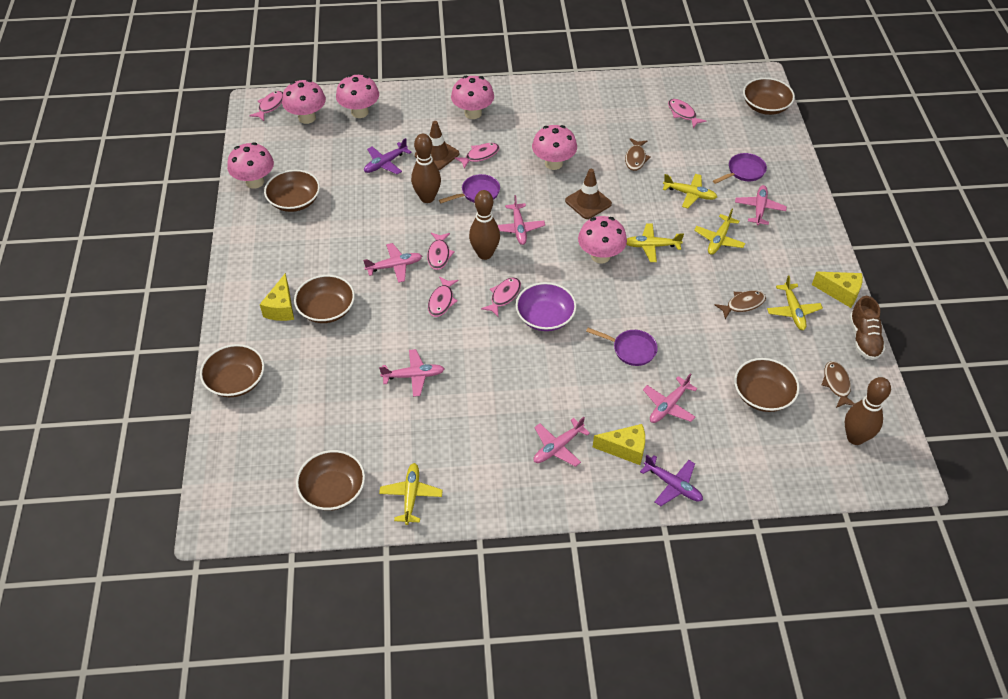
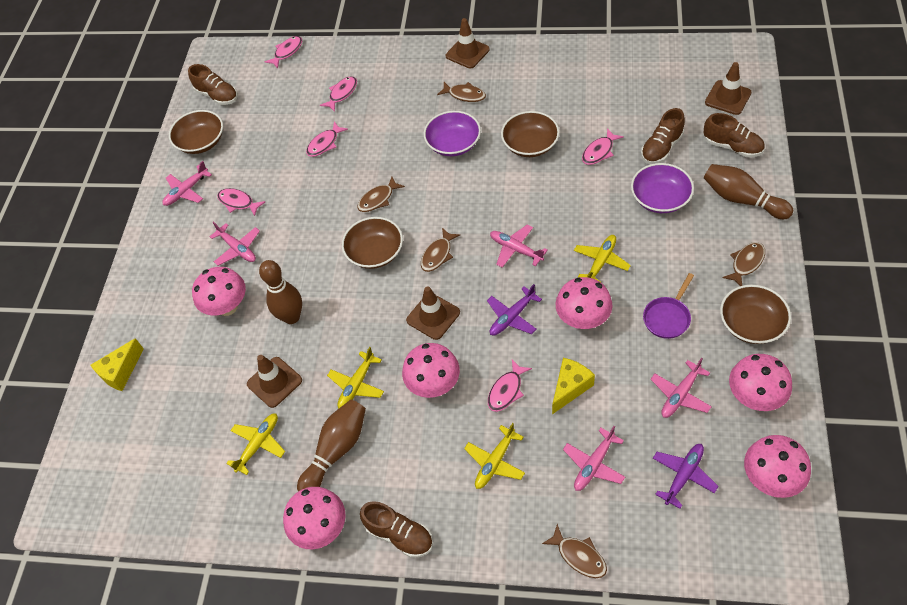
brown bowl: [200,344,265,397] [264,170,320,212] [294,275,355,323] [296,450,365,511] [734,358,800,412] [743,78,795,115] = 6 -> [169,110,223,154] [342,217,403,269] [501,111,559,157] [720,285,791,344] = 4
brown fish: [625,138,651,171] [715,290,766,319] [822,361,855,408] = 3 -> [357,177,405,212] [421,228,460,272] [437,82,486,102] [542,524,607,578] [722,242,765,286] = 5
brown shoe: [849,296,885,360] = 1 -> [188,64,238,105] [360,501,433,558] [641,108,685,164] [703,113,765,158] = 4
brown traffic cone: [415,121,459,170] [565,169,612,219] = 2 -> [247,355,302,408] [406,286,460,340] [446,18,490,68] [705,62,751,115] = 4
pink plane: [363,243,422,283] [379,349,444,397] [498,195,545,245] [534,417,590,467] [643,373,697,423] [735,185,787,226] = 6 -> [162,161,212,206] [210,221,260,266] [490,224,548,268] [563,426,625,491] [651,358,712,418] = 5
purple bowl: [516,282,577,331] = 1 -> [424,111,481,156] [631,163,694,213] = 2
purple pan: [439,174,500,203] [586,328,658,366] [713,153,767,184] = 3 -> [643,273,694,339] = 1
yellow cheese: [260,273,294,321] [593,424,645,465] [812,272,863,308] = 3 -> [91,338,144,391] [552,358,595,414] = 2
yellow plane: [379,463,443,525] [626,223,684,262] [663,174,717,208] [694,208,746,255] [767,275,823,330] = 5 -> [226,413,285,475] [327,347,384,409] [464,423,525,489] [574,235,631,282] = 4

